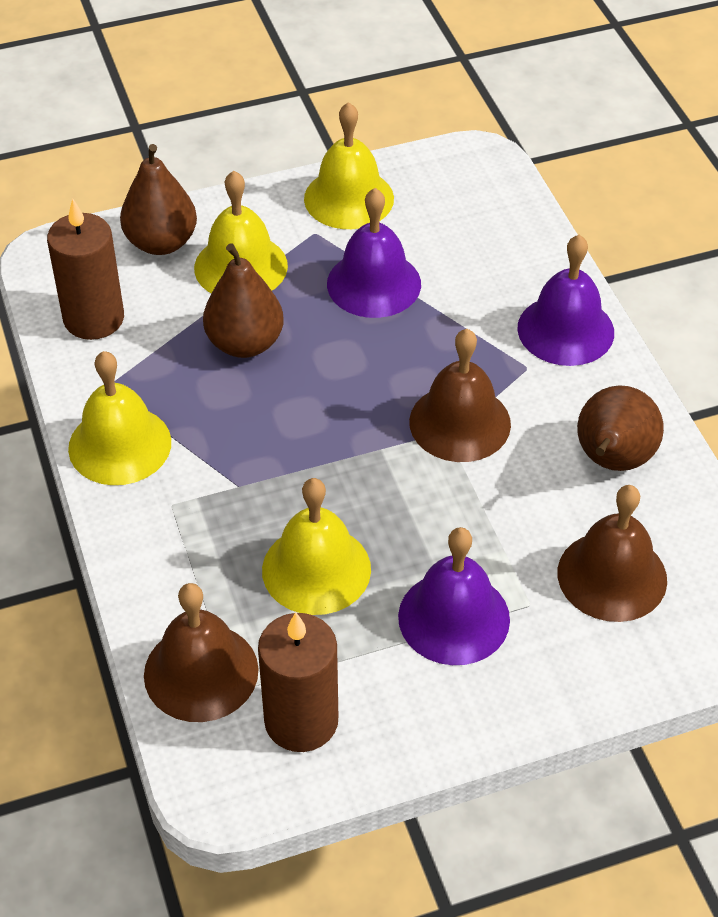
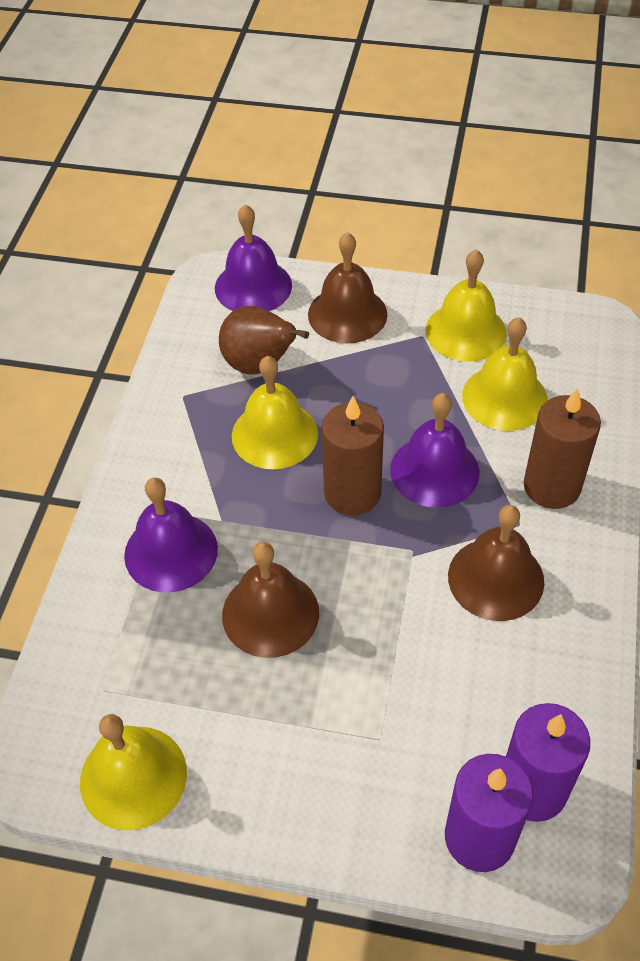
brown pear: [120,144,197,255] [203,243,284,358] [577,385,664,471] = 3 -> [219,306,309,375] = 1
purple candle: none = 0 -> [445,754,533,872] [506,703,590,822] = 2

